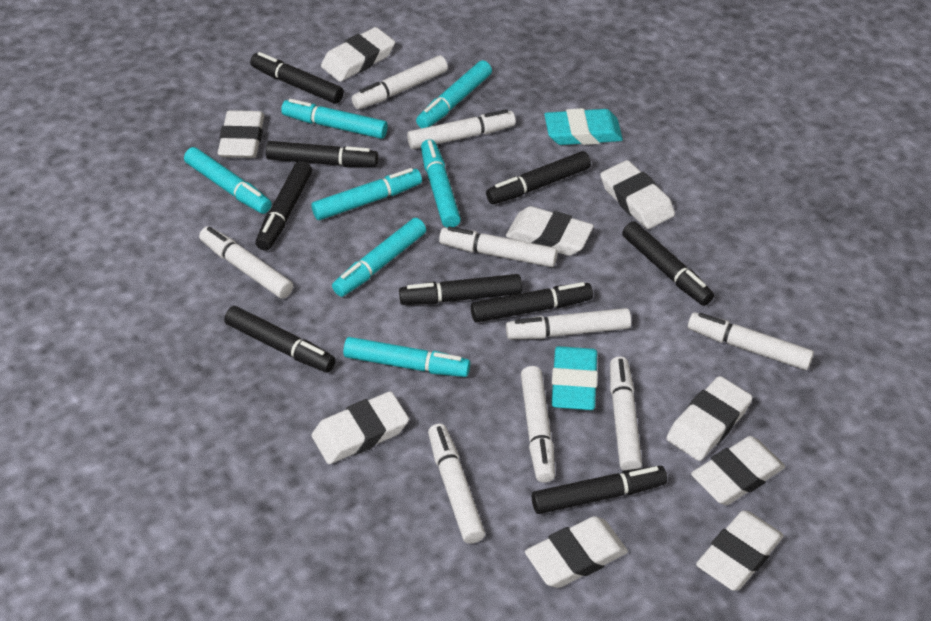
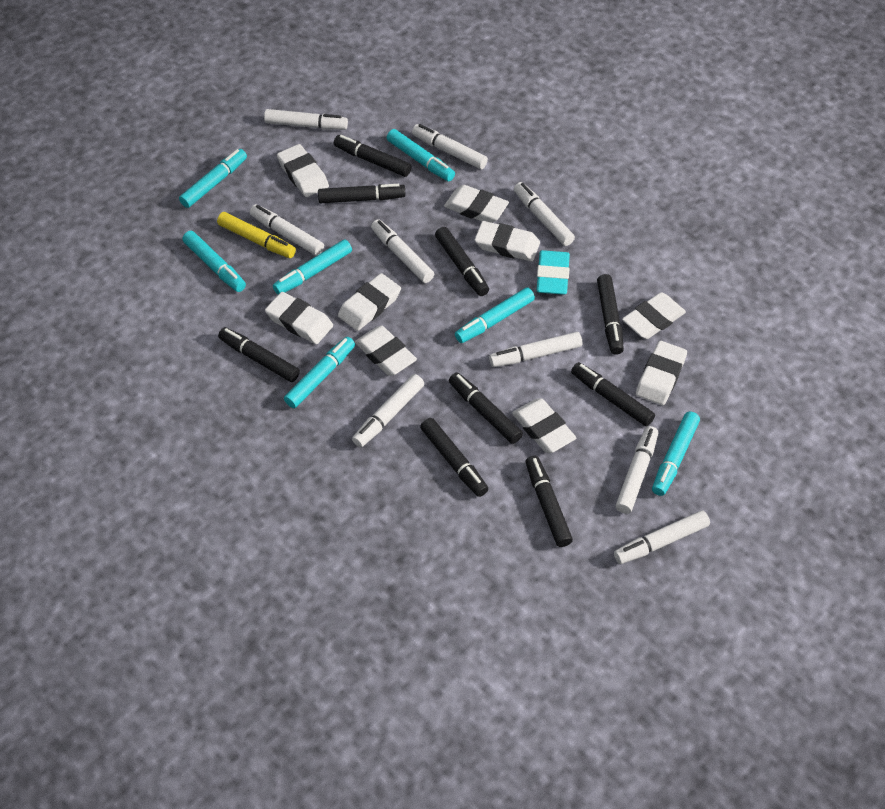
turquoise eraser: [544,108,623,145] [551,346,598,410] = 2 -> [537,250,570,295] = 1
yellow marker: none = 0 -> [217,212,296,258] = 1

